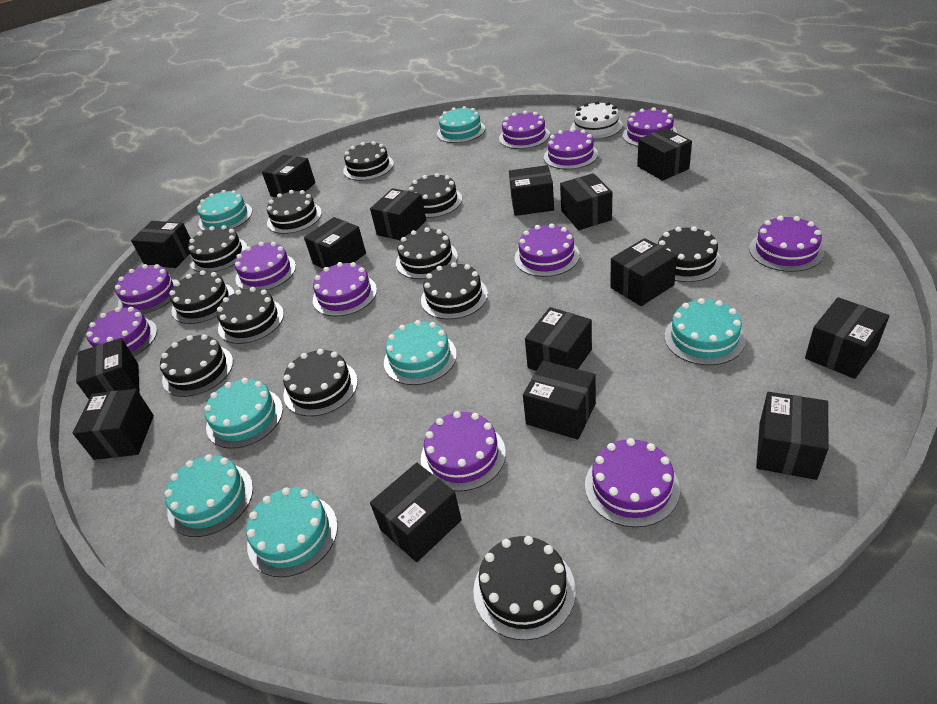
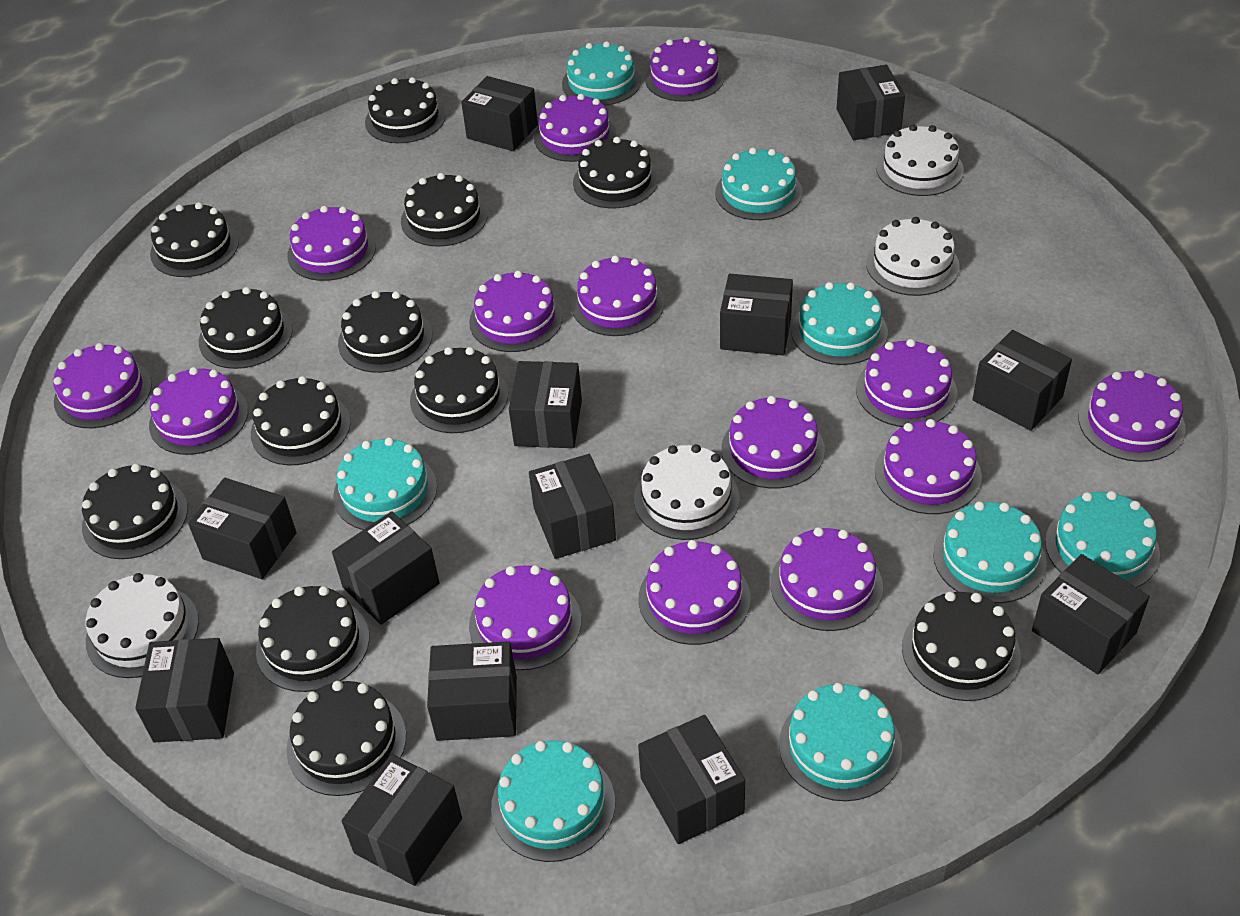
black box: [73,389,154,460] [76,338,140,399] [131,221,191,268] [262,155,315,197] [304,217,366,269] [370,188,426,241] [370,463,462,562] [509,165,554,216] [523,361,596,440] [525,307,592,371] [560,173,612,230] [610,238,677,306] [637,128,692,181] [756,392,829,480] [805,297,889,379] = 15 -> [135,638,234,743] [188,478,296,579] [332,511,440,625] [342,754,462,886] [427,641,517,741] [461,76,538,151] [509,361,582,448] [529,454,616,559] [638,715,745,844] [720,274,793,356] [837,65,905,140] [972,330,1072,431] [1032,554,1150,674] = 13
purple cake: [86,307,157,356] [115,264,178,314] [235,242,296,290] [313,262,377,316] [421,411,506,491] [499,111,550,149] [515,223,580,277] [544,128,598,170] [585,438,680,527] [623,107,677,146] [749,216,824,272] = 11 -> [53,343,152,428] [149,367,248,455] [287,206,376,281] [469,271,563,352] [469,565,581,670] [534,94,616,162] [572,255,664,336] [639,540,751,645] [645,37,724,102] [721,396,825,489] [770,527,883,631] [856,339,957,427] [875,419,982,514] [1079,370,1186,462] = 14
turquoise cake: [164,454,253,537] [197,190,252,231] [204,378,283,449] [246,487,338,577] [384,320,457,385] [437,106,485,143] [664,298,746,365] = 7 -> [333,437,437,530] [491,740,615,862] [562,41,641,106] [715,148,802,220] [779,683,902,801] [791,282,888,365] [933,501,1047,603] [1045,491,1160,588] = 8
white cake: [571,101,622,139] = 1 -> [86,573,199,678] [634,444,740,540] [866,217,960,296] [876,124,964,196] = 4

